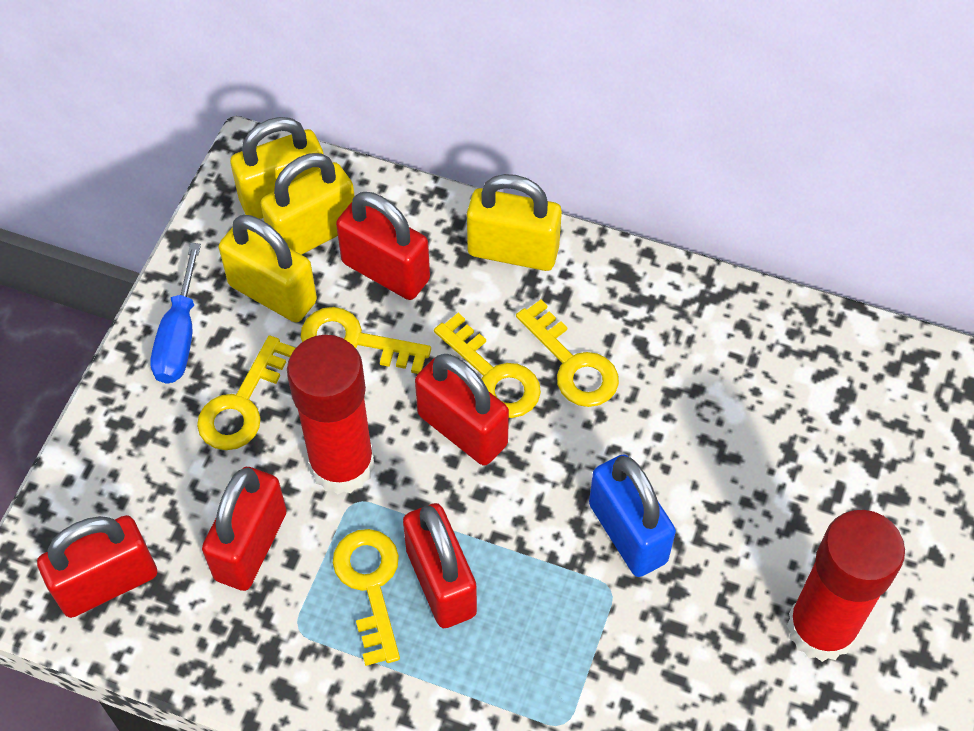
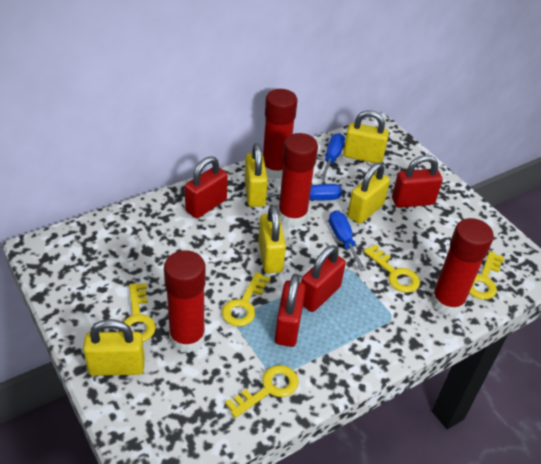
blue padlock: [589,454,676,577] = 1 -> none = 0
blue screwdriver: [150,243,201,384] = 1 -> [267,184,342,200] [320,133,345,179] [329,211,366,271] = 3
red glue stick: [287,335,375,494] [787,510,905,662] = 2 -> [164,250,206,353] [263,89,298,179] [278,133,318,227] [431,218,494,316] = 4
red padlock: [37,515,157,618] [202,467,287,591] [336,192,430,300] [403,503,477,628] [415,354,509,466] = 5 -> [185,156,228,218] [275,274,306,347] [301,245,346,312] [392,155,443,208] = 4
yellow padlock: [219,215,317,322] [230,117,324,219] [260,153,355,255] [467,174,562,271] = 4 -> [83,319,145,376] [244,143,268,207] [258,205,286,273] [343,110,389,163] [347,162,390,224] = 5

